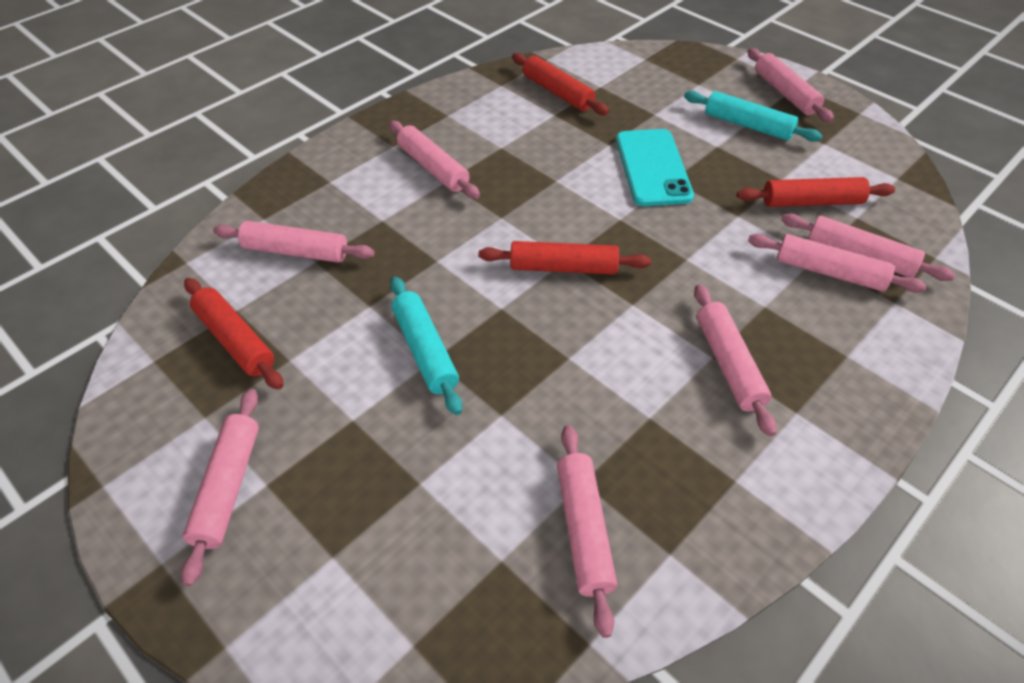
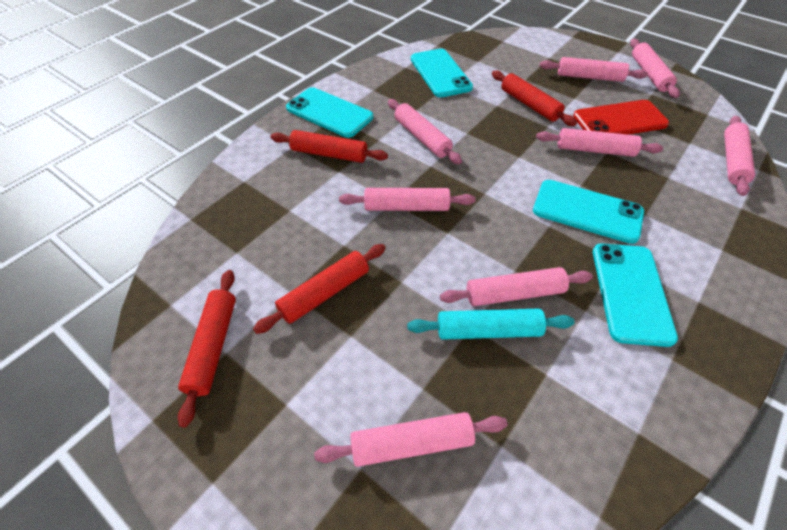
red phone: none = 0 -> [573,100,669,135] = 1
turquoise phone: [616,129,694,206] = 1 -> [286,87,373,138] [411,49,473,97] [533,180,644,244] [593,244,678,347] = 4
turquoise rolling pin: [390,276,462,415] [684,91,823,142] = 2 -> [407,309,575,340] = 1

